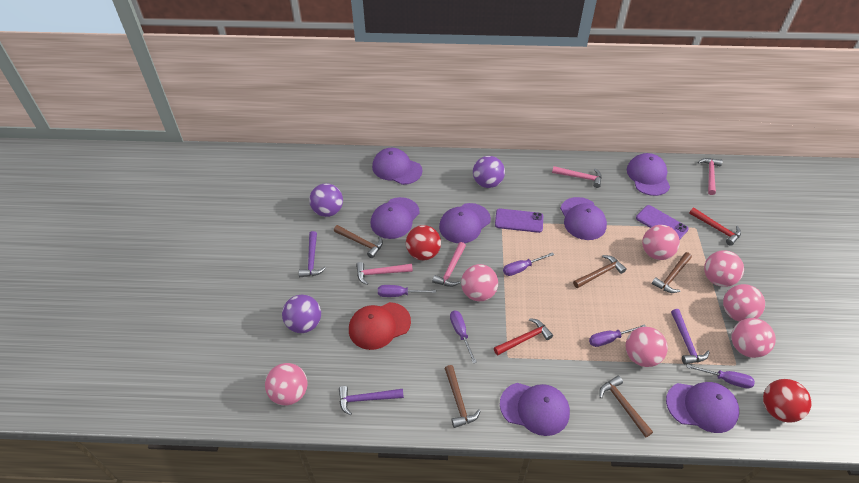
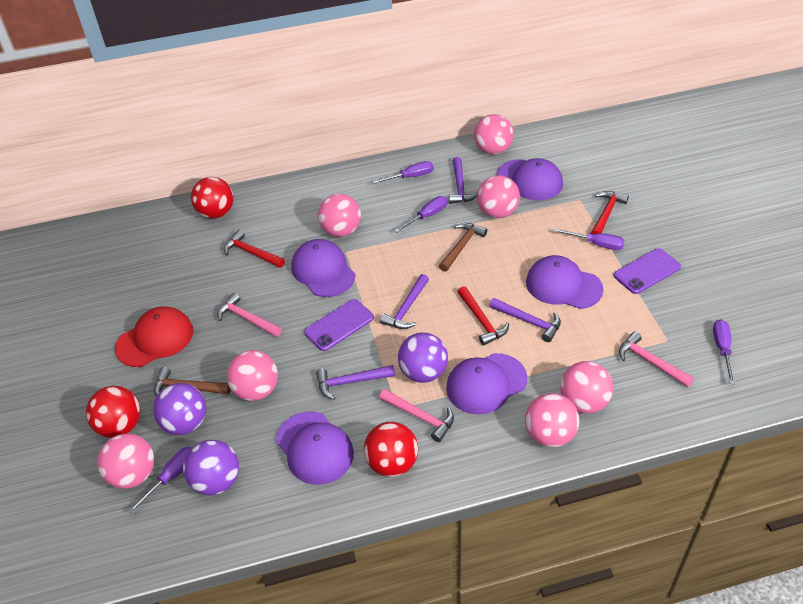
brown hammer: [334,225,383,258] [444,365,481,428] [573,255,627,288] [599,376,653,438] [652,252,692,293] = 5 -> [154,367,231,396] [439,223,487,272] = 2
pink hammer: [356,262,413,285] [432,242,466,287] [552,166,602,188] [698,158,723,195] = 4 -> [217,293,282,337] [379,389,454,442] [619,331,694,387] = 3
purple cap: [371,197,420,239] [372,148,422,185] [439,203,491,243] [500,383,570,436] [560,197,607,240] [627,153,670,196] [666,382,739,433] = 7 -> [276,411,354,485] [291,239,355,297] [446,353,527,414] [497,158,563,200] [526,255,603,309] = 5
purple hammer: [299,231,326,277] [339,386,404,416] [671,309,710,364] = 3 -> [316,365,395,400] [380,274,429,329] [449,157,478,204] [489,298,561,342] = 4
red ball: [406,225,441,260] [763,379,811,423] = 2 -> [86,386,140,438] [191,177,233,219] [364,422,418,477] = 3
red hammer: [494,318,553,355] [689,207,741,246] = 2 -> [224,230,285,268] [458,286,509,346] [591,191,629,234] = 3

